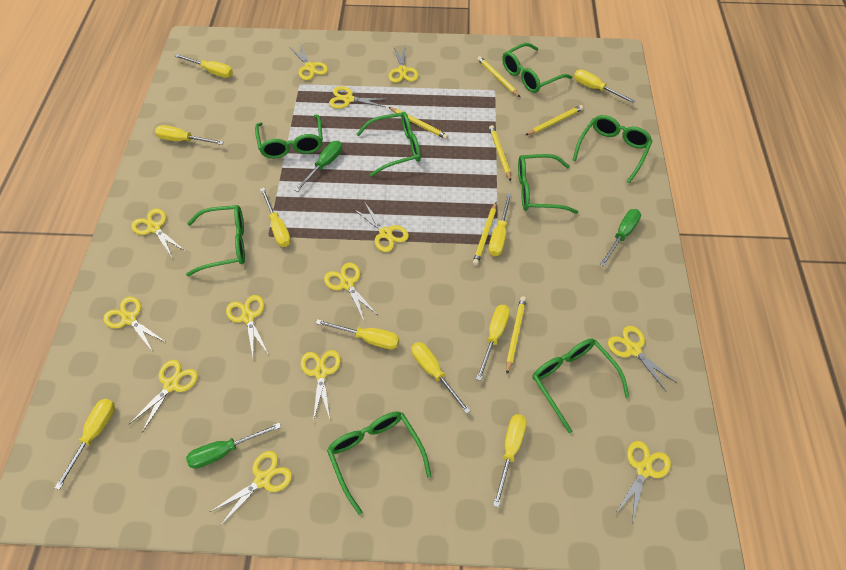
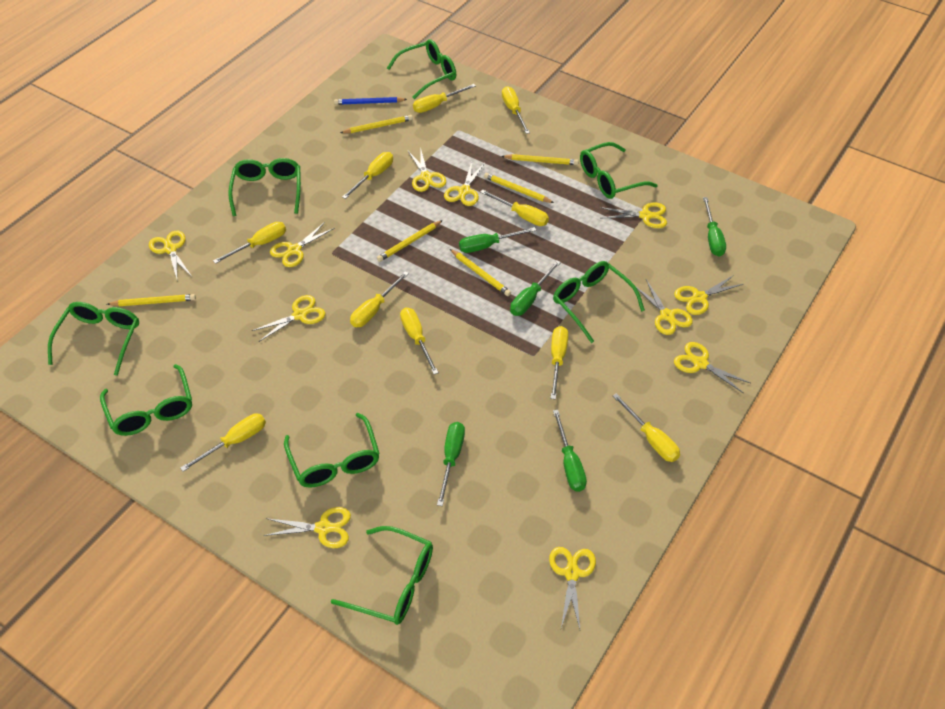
blue pencil: none = 0 -> [334,97,407,105] = 1
green screwdriver: [186,423,281,469] [294,141,342,192] [600,209,641,266] = 3 -> [437,422,465,506] [459,227,536,253] [510,260,561,316] [553,410,587,492] [703,197,726,257] = 5
yellow scissors: [103,297,165,352] [129,360,198,433] [131,208,185,257] [210,451,292,526] [226,295,269,357] [289,44,328,80] [301,350,341,422] [324,263,377,320] [329,86,388,109] [354,203,409,252] [389,46,419,83] [608,326,677,391] [616,441,671,523] = 13 -> [149,231,191,279] [252,295,326,342] [264,507,351,548] [270,222,335,267] [408,147,446,192] [444,162,485,206] [549,547,596,629] [600,202,667,228] [635,280,693,335] [674,275,743,315] [674,342,750,393] = 11

